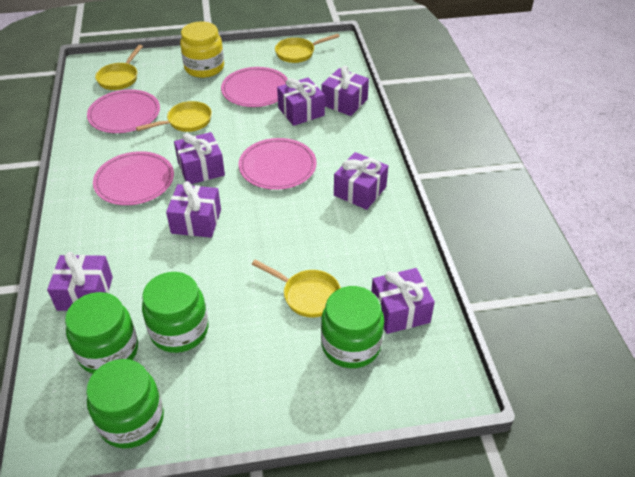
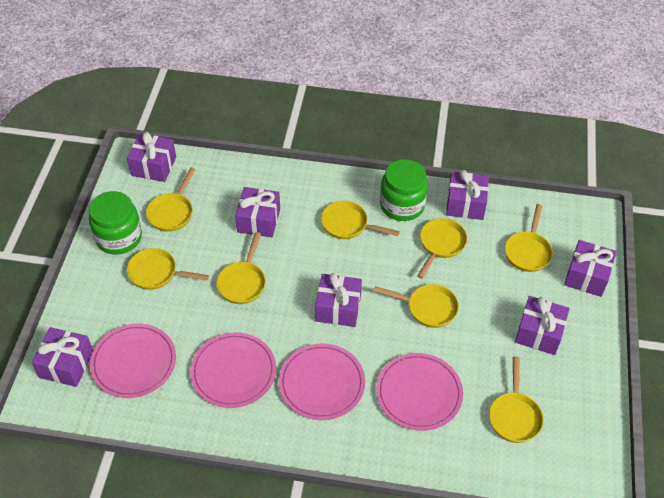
green jar: [65,292,138,374] [86,359,164,449] [142,272,208,353] [321,286,384,368] = 4 -> [89,191,142,255] [380,159,428,221] = 2
yellow jar: [180,21,224,78] = 1 -> none = 0
yellow pan: [95,45,143,90] [136,101,212,132] [251,260,341,318] [275,34,340,63] = 4 -> [127,248,209,290] [146,168,196,232] [216,232,266,304] [321,201,400,239] [374,284,459,328] [417,218,467,279] [489,356,544,443] [505,204,553,272] = 8

